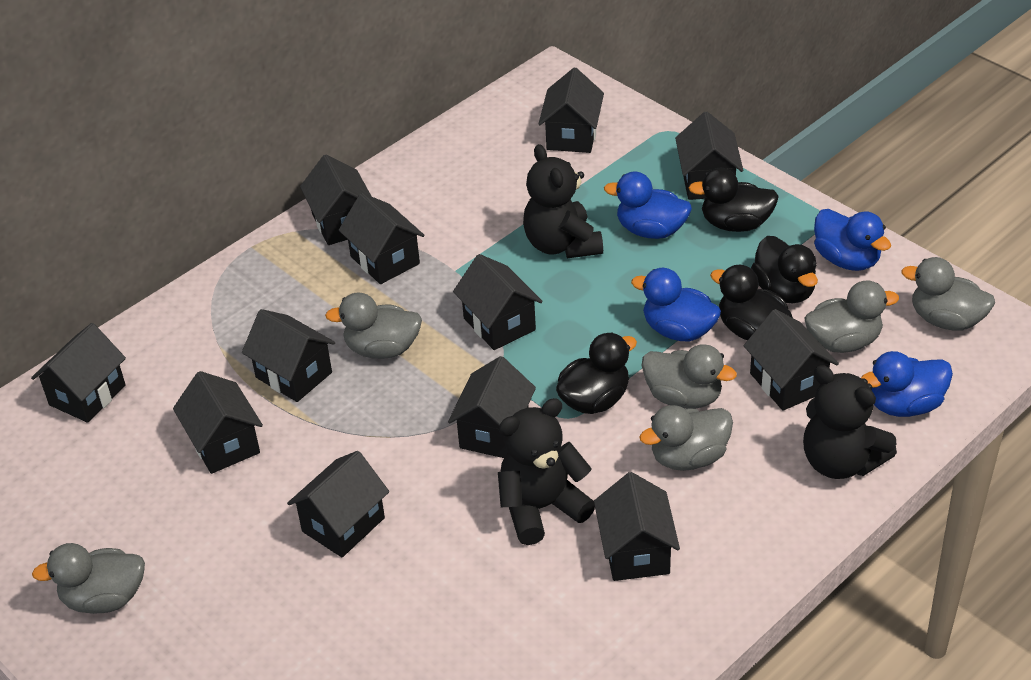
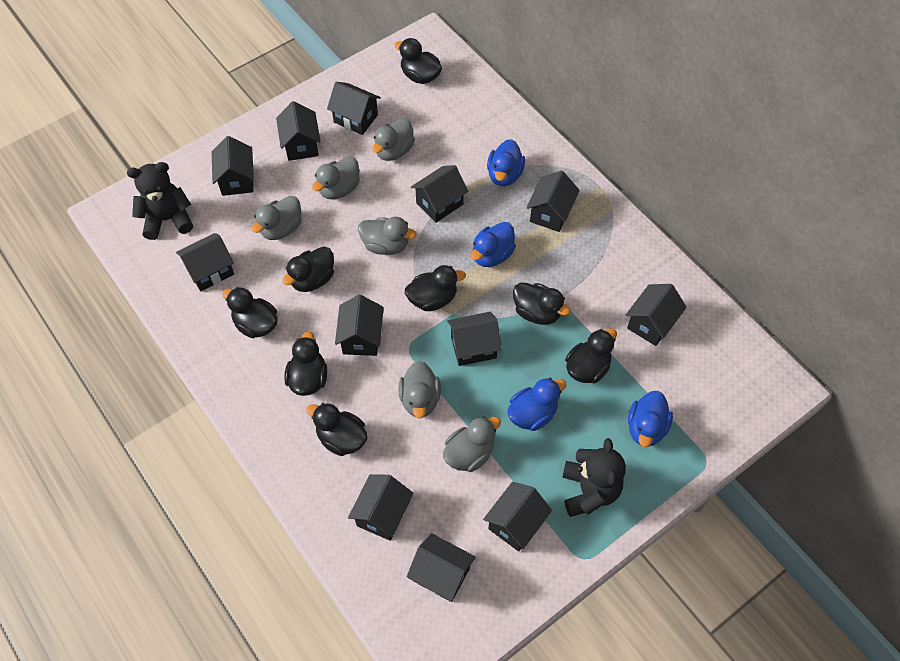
black duck: [556,333,637,414] [689,168,779,232] [710,265,793,340] [751,236,818,304] = 4 -> [222,287,278,338] [282,247,334,292] [284,331,327,396] [306,403,368,456] [395,38,442,84] [405,265,466,311] [513,282,571,325] [565,328,617,383] = 8
black teddy bear: [498,398,595,545] [523,144,603,258] [803,365,897,479] = 3 -> [127,162,193,240] [562,438,626,517] = 2

